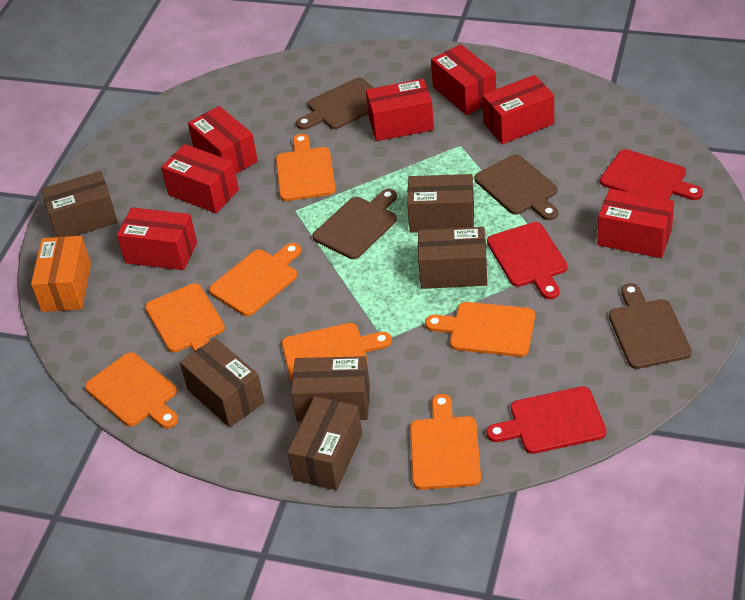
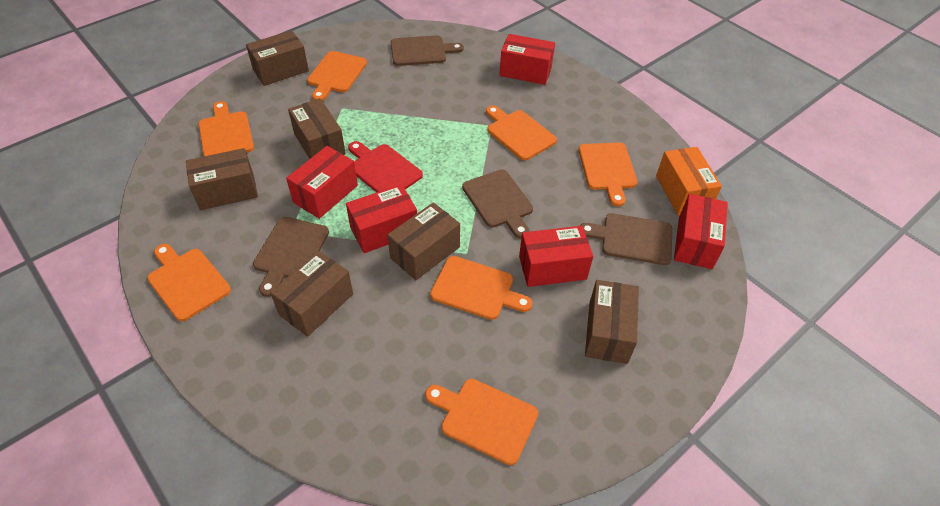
red box: [117,207,197,270] [161,144,239,213] [188,106,258,174] [366,79,434,141] [431,44,496,115] [482,75,554,144] [597,189,674,258] = 7 -> [286,146,358,219] [346,184,417,253] [499,34,555,85] [519,226,593,287] [674,194,728,269] = 5
red cutting board: [486,386,606,454] [487,222,567,299] [600,149,703,200] = 3 -> [348,141,423,193] = 1

